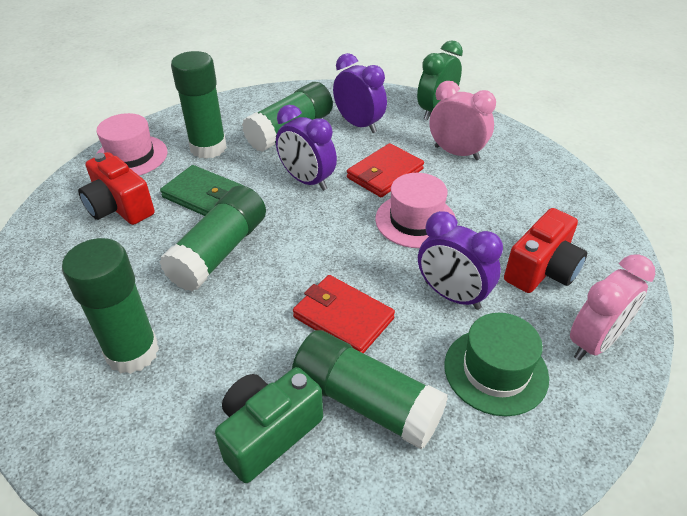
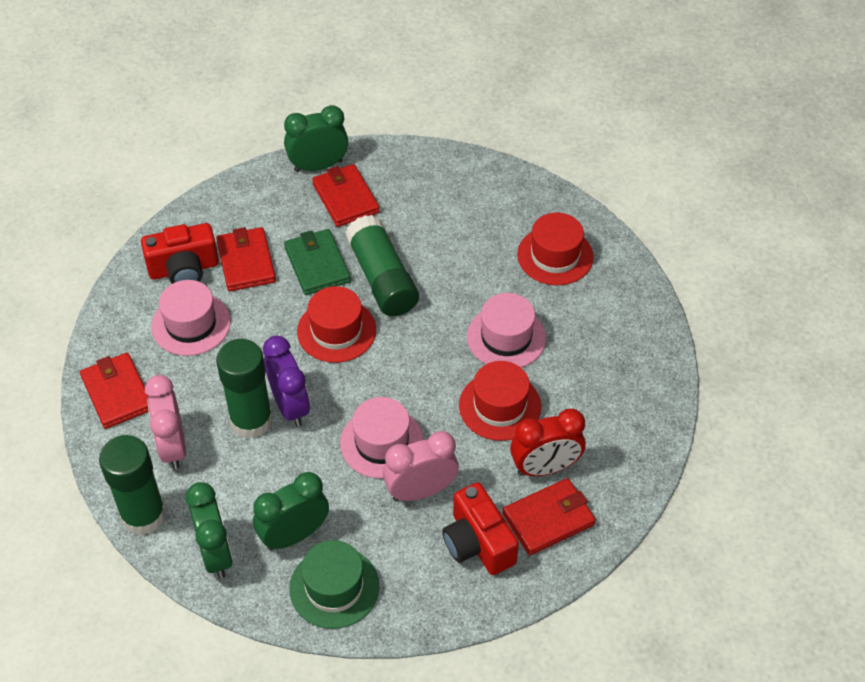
green camera: [215,367,323,483] = 1 -> none = 0
green clock: [417,40,463,120] = 1 -> [185,482,233,578] [253,472,329,550] [284,105,348,172] = 3
green glue stick: [62,238,159,374] [159,185,266,292] [171,51,227,159] [242,82,333,152] [292,330,448,450] = 5 -> [99,435,166,536] [216,339,273,439] [345,215,419,316] = 3
pink hat: [96,113,167,176] [375,173,456,248] = 2 -> [151,280,231,356] [340,397,424,479] [467,293,546,367] = 3
purple clock: [276,105,337,191] [333,53,387,133] [418,211,503,310] = 3 -> [263,336,310,427] = 1
red clock: none = 0 -> [510,409,586,476] = 1
red hat: none = 0 -> [297,286,376,363] [459,361,541,441] [517,213,593,285] = 3
red wallet: [293,275,395,353] [347,143,424,197] = 2 -> [80,353,149,429] [216,227,276,291] [312,164,380,227] [503,478,596,556] = 4

